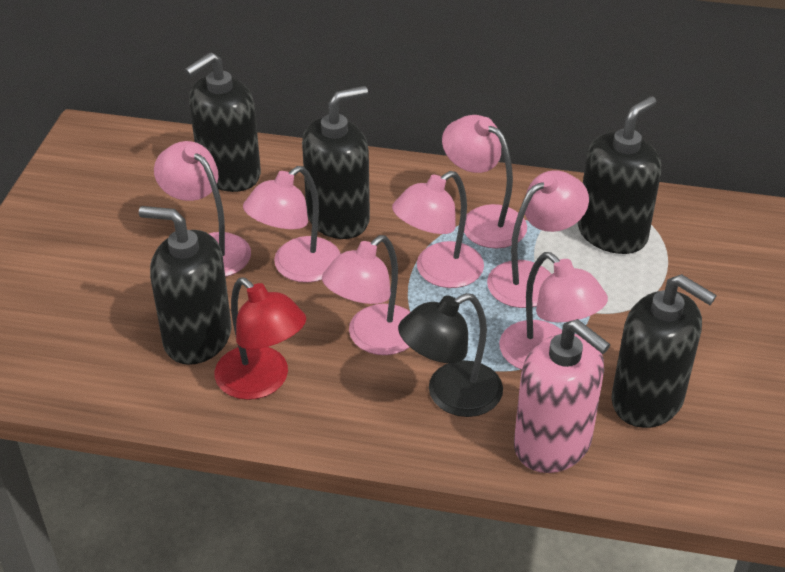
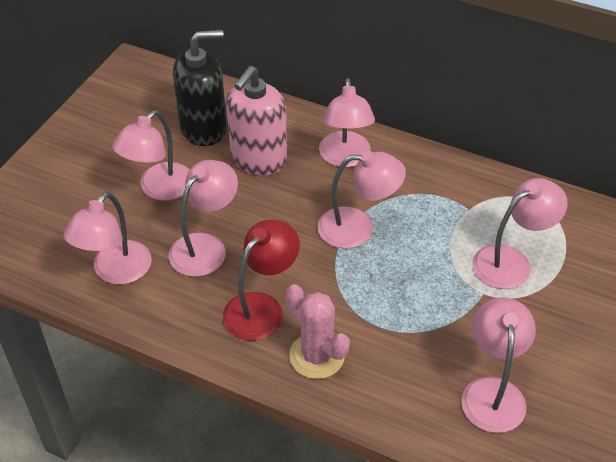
black lamp: [398,293,503,417] = 1 -> none = 0
black soap dispenser: [139,206,232,365] [184,52,261,192] [302,86,370,239] [578,96,662,254] [612,274,717,428] = 5 -> [173,30,227,146] = 1
pink cactus: none = 0 -> [286,284,350,379] = 1

